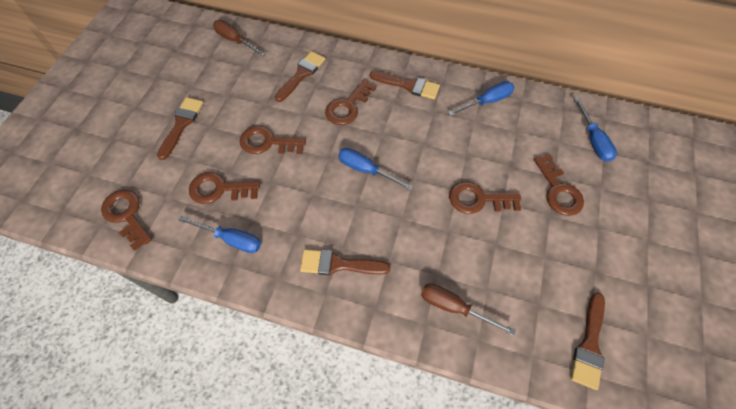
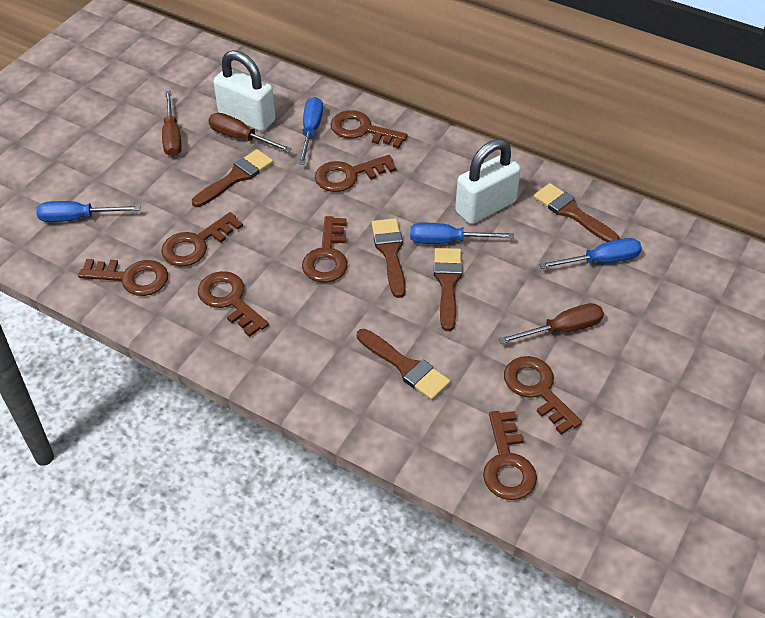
brown key: [101,190,152,251] [189,172,260,204] [240,126,306,154] [325,79,376,125] [449,181,521,214] [534,154,584,216] = 6 -> [78,259,168,296] [161,212,243,267] [198,271,269,337] [302,216,348,283] [315,155,396,192] [330,110,408,149] [483,411,537,500] [504,356,582,435] = 8
brown screwdriver: [213,20,265,57] [421,283,516,336] = 2 -> [162,91,182,157] [209,113,292,152] [498,303,604,344] = 3
white padlock: none = 0 -> [213,50,275,131] [455,139,521,224] = 2

